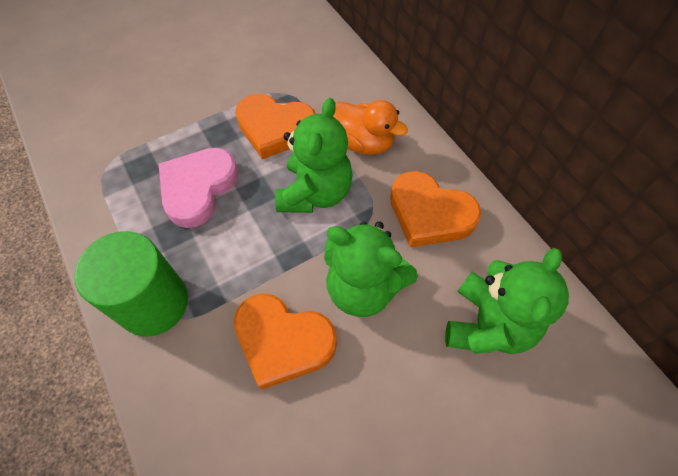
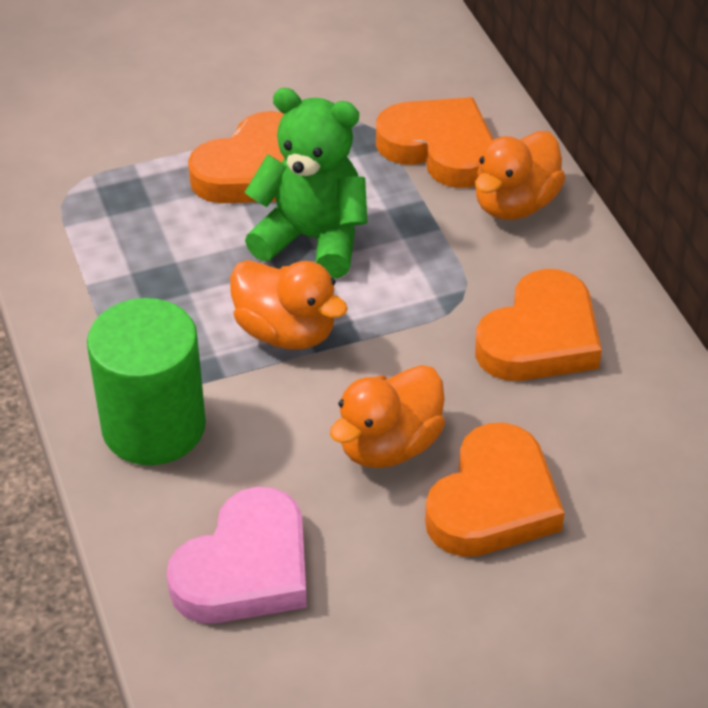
green teddy bear: [275,98,353,213] [324,221,418,317] [445,248,569,354] = 3 -> [244,88,367,278] = 1
orange duck: [333,100,408,155] = 1 -> [230,260,348,350] [330,365,445,468] [475,131,566,220] = 3
orange heart: [234,293,337,390] [235,94,316,159] [390,171,481,247] = 3 -> [188,111,285,203] [376,97,493,188] [425,422,565,557] [475,269,602,381] = 4

